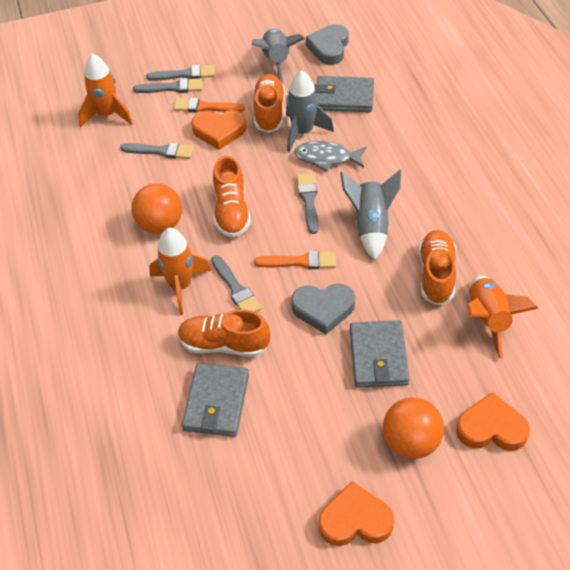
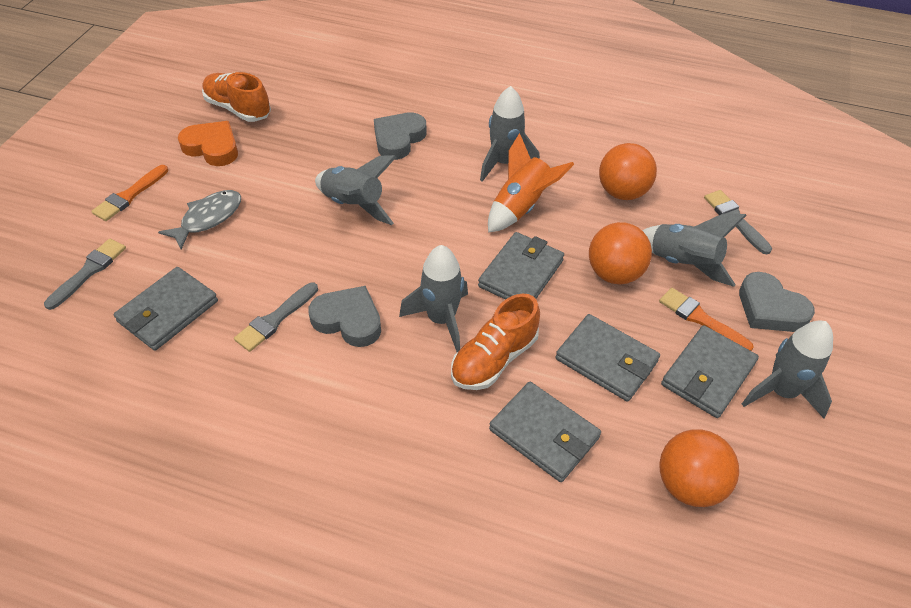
grey brush: [120,142,194,159] [133,78,203,93] [146,65,215,81] [211,255,262,312] [297,173,318,234] = 5 -> [44,239,126,310] [234,283,318,352] [704,190,772,254] = 3
grey heart: [291,284,355,334] [306,24,349,65] = 2 -> [309,286,381,347] [374,112,427,160] [739,272,815,332] = 3
grey rocket: [252,29,305,84] [286,70,334,152] [340,169,401,260] = 3 -> [315,155,396,225] [399,245,468,352] [480,86,540,182] [642,213,747,287] [742,321,833,418] = 5
grey wallet: [182,363,249,437] [315,76,374,112] [350,320,409,388] = 3 -> [114,267,218,351] [478,232,564,300] [489,382,601,482] [556,314,660,402] [661,325,759,418] = 5
orange ball: [131,183,182,234] [383,397,444,459] = 2 -> [589,222,652,284] [599,143,657,200] [659,429,739,507] = 3
orange heart: [191,110,247,150] [319,481,394,546] [456,392,530,451] = 3 -> [178,121,238,166] = 1
orange rocket: [78,54,133,127] [149,228,211,315] [467,275,538,359] = 3 -> [488,133,574,233] = 1
orange shoe: [178,310,270,357] [213,156,251,238] [253,74,285,133] [418,230,456,305] = 4 -> [202,72,271,122] [451,294,540,390] = 2

